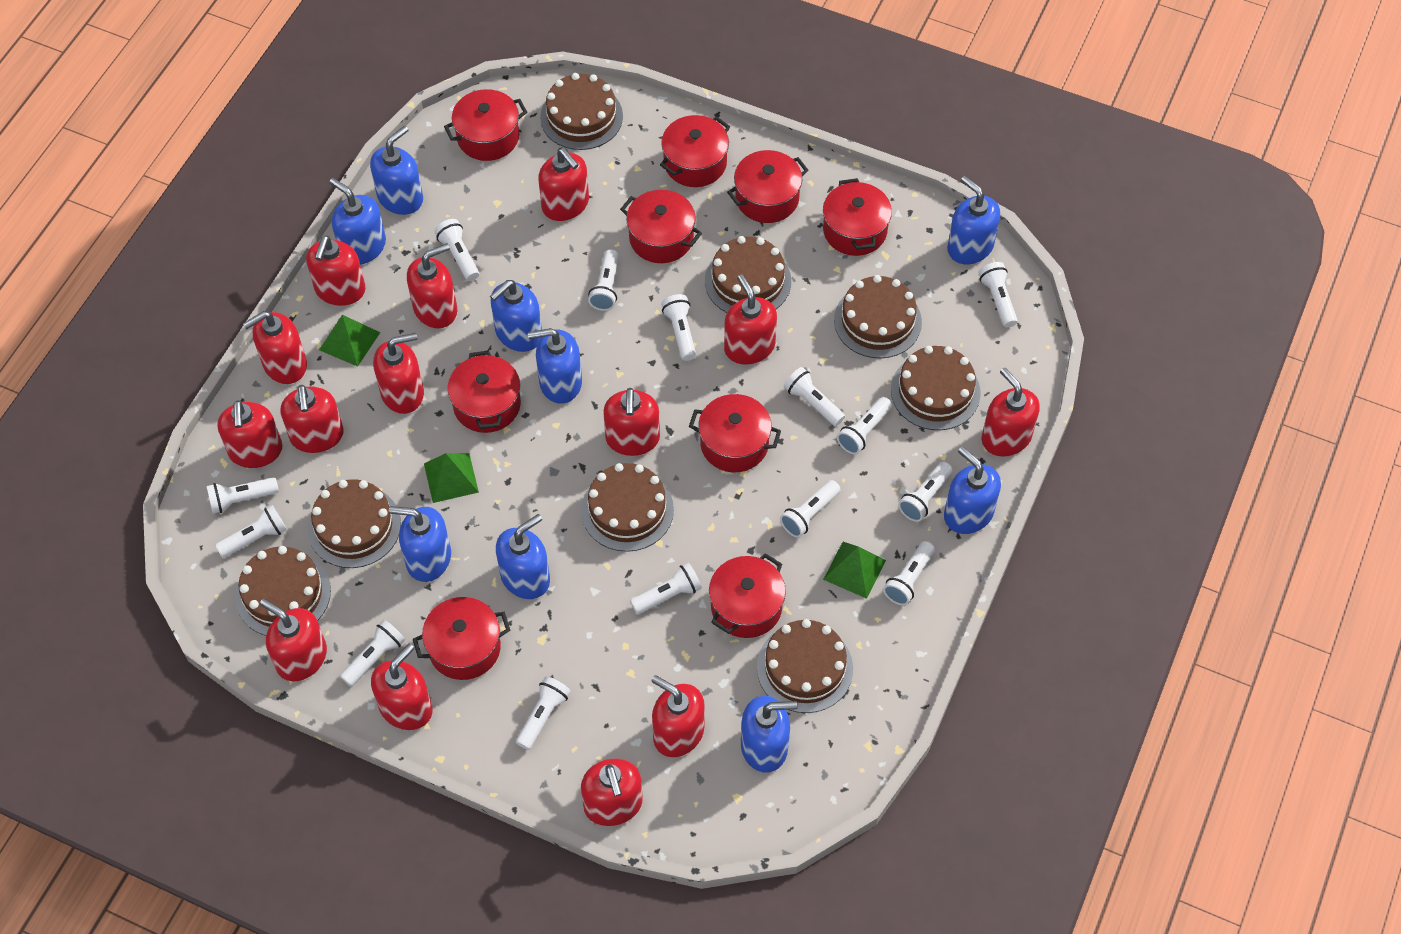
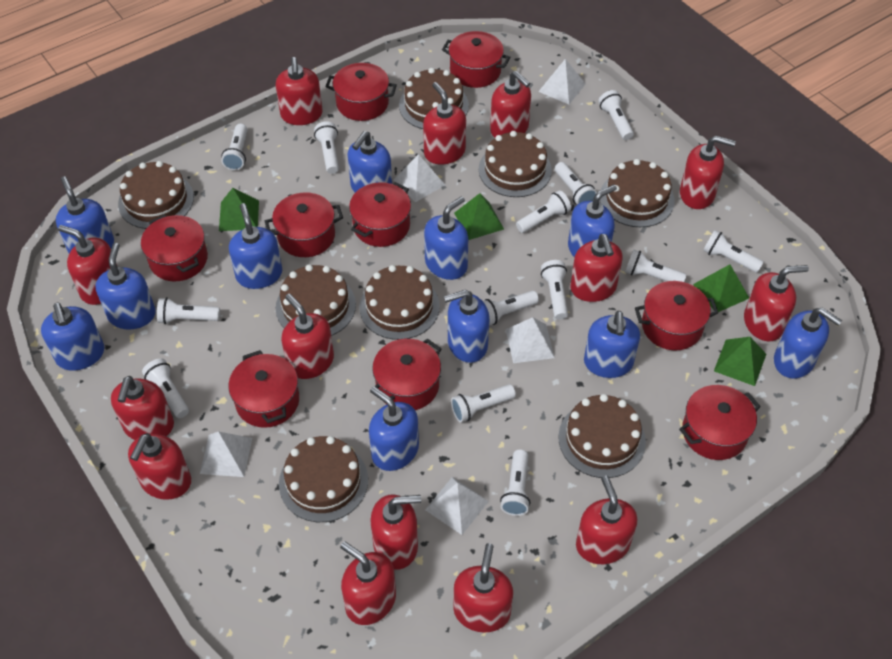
blue soap dispenser: [329,178,386,265] [370,126,423,215] [389,506,451,582] [490,280,542,352] [496,514,550,599] [528,328,582,404] [741,696,798,773] [944,447,1001,534] [947,176,1000,264] = 9 -> [41,302,105,371] [56,176,114,254] [96,243,156,330] [229,203,282,289] [348,131,392,192] [369,386,419,471] [424,196,468,280] [444,289,489,363] [568,184,617,258] [584,311,640,378] [774,308,842,379] = 11
green pyramid: [319,315,380,367] [424,453,479,503] [823,542,886,599] = 3 -> [219,188,259,231] [454,193,504,240] [693,264,749,312] [714,337,766,386] = 4
white flashlight: [206,477,279,514] [215,505,287,558] [340,620,405,687] [435,219,479,281] [516,676,571,750] [588,249,619,311] [630,563,702,614] [661,294,696,361] [780,480,841,538] [784,367,845,426] [837,397,892,454] [883,541,935,605] [898,462,953,522] [978,262,1018,327] = 14 -> [142,358,189,418] [157,297,220,324] [221,124,248,171] [314,121,339,174] [451,384,516,423] [483,291,539,325] [500,450,530,516] [516,190,571,233] [541,260,568,320] [555,162,597,205] [598,90,634,140] [625,249,686,282] [703,230,764,273] = 13
white pyramid: none = 0 -> [200,431,252,477] [393,154,445,202] [425,477,489,535] [506,317,554,363] [538,59,585,104] = 5

